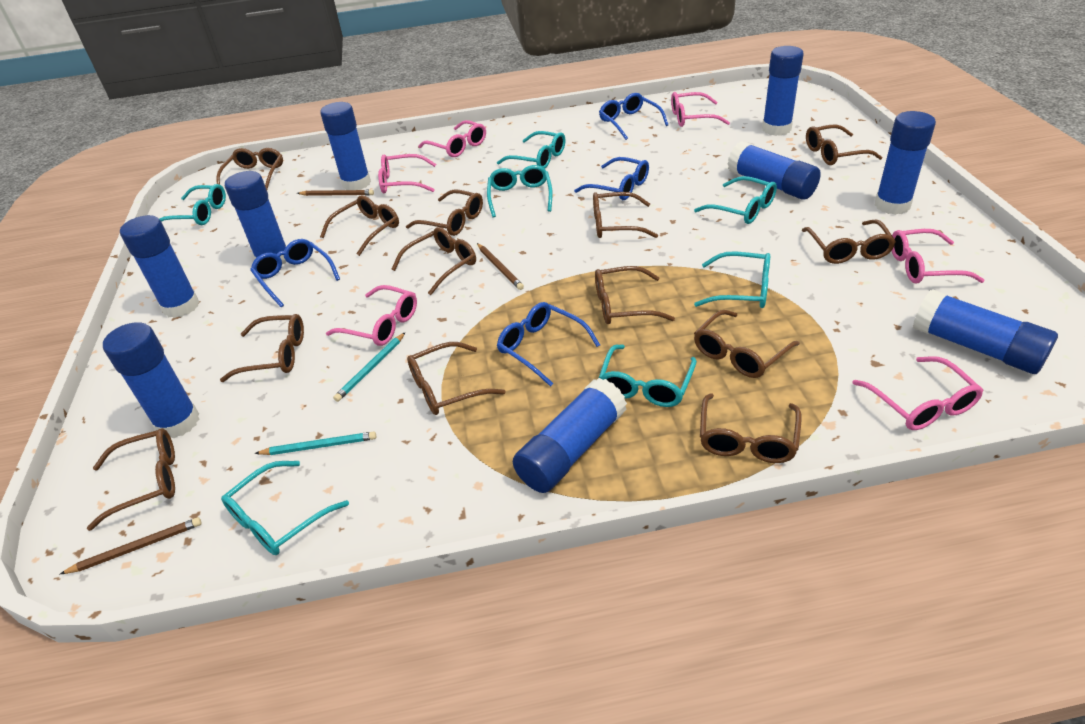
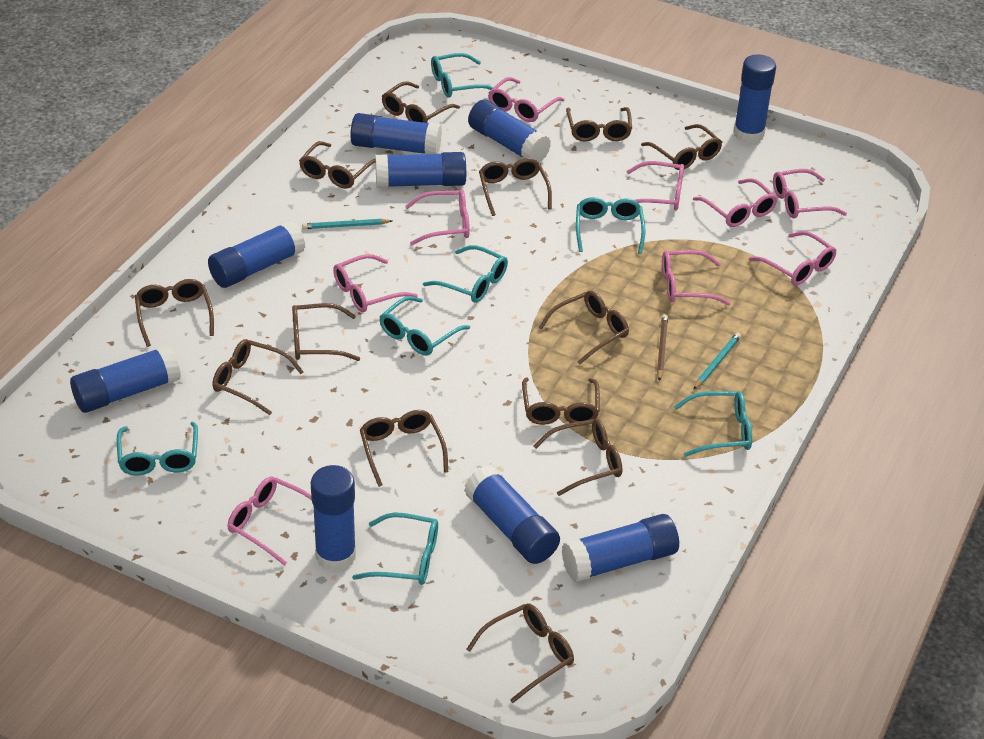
blue glasses: [250,239,340,307] [497,302,600,387] [574,157,649,200] [599,93,668,140] = 4 -> none = 0
brown pencil: [60,517,201,574] [297,190,374,196] [477,243,524,290] = 3 -> [657,314,668,381] = 1
pink glasses: [326,285,417,346] [378,154,436,193] [419,120,486,157] [671,92,730,127] [852,356,983,430] [892,229,985,283] = 6 -> [227,477,312,566] [333,254,418,312] [405,190,470,245] [488,77,565,122] [626,161,684,210] [662,250,731,305] [693,178,778,227] [749,231,836,285] [773,169,847,218] = 9

